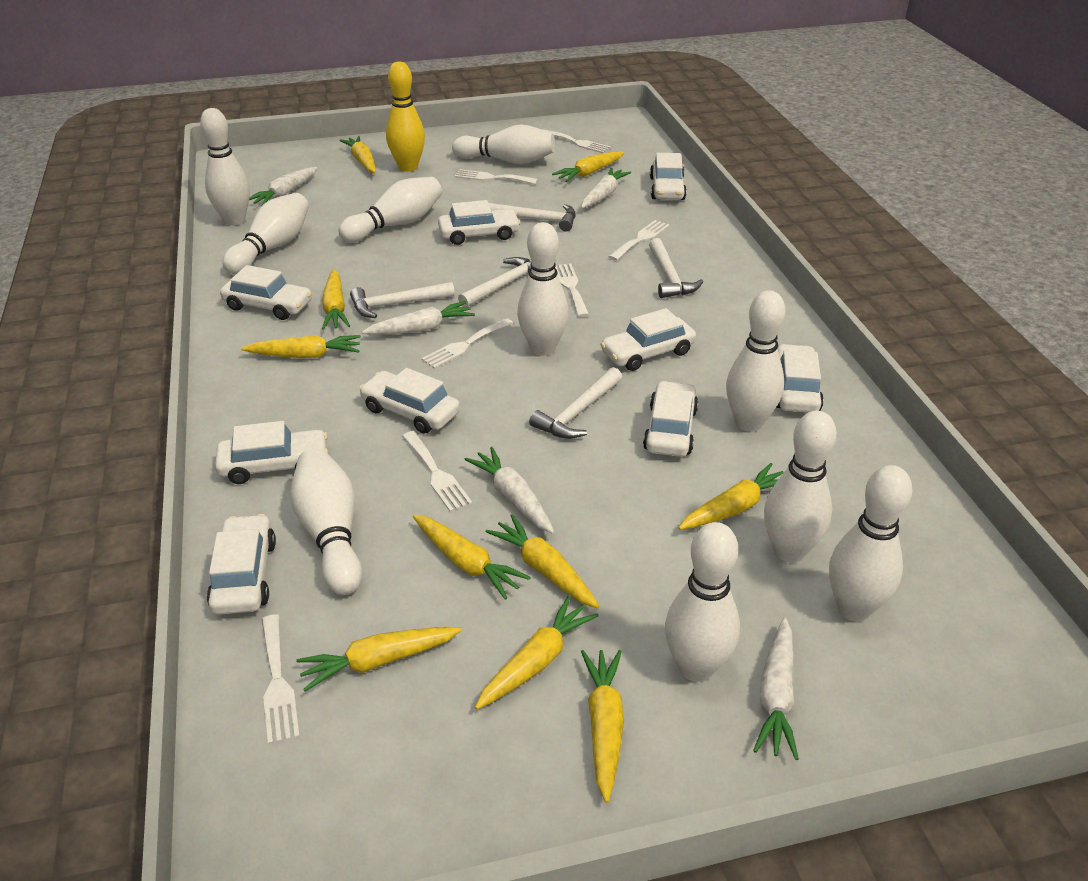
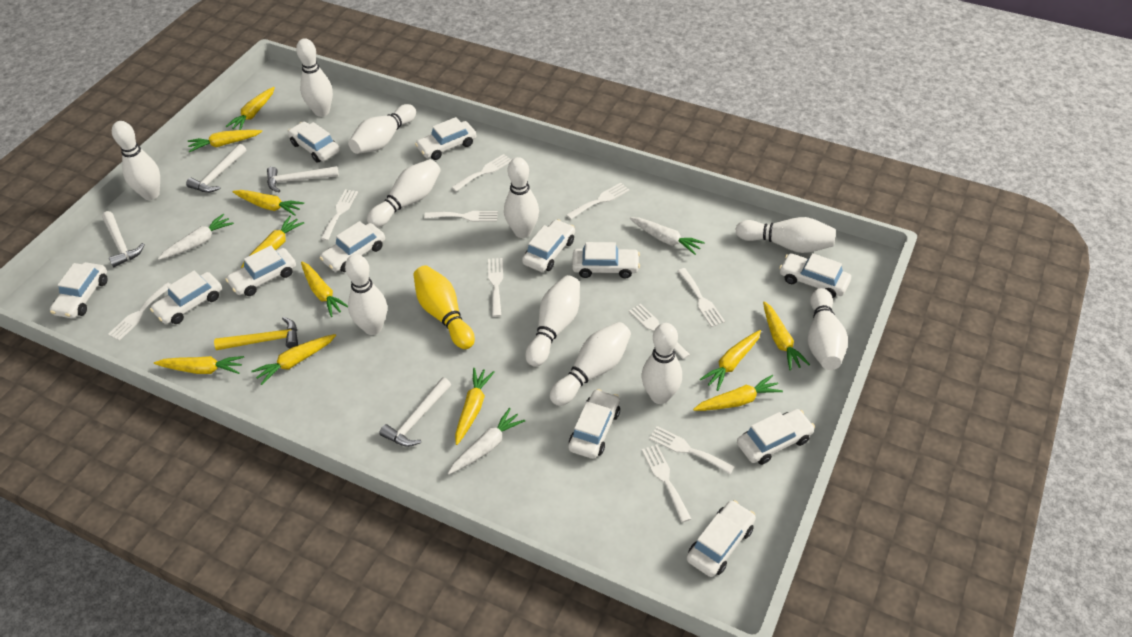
white bowling pin: [200,108,250,225] [222,193,309,274] [291,448,362,595] [338,177,442,242] [452,124,555,164] [517,222,569,356] [665,522,740,682] [726,290,785,432] [764,411,837,563] [829,465,912,621] = 10 -> [112,121,160,200] [296,38,333,117] [345,254,387,335] [348,104,416,154] [367,159,441,228] [504,157,539,238] [525,275,580,367] [550,322,631,406] [641,323,682,404] [735,217,836,253] [808,288,848,370] = 11
white car: [207,514,276,615] [215,421,328,484] [220,265,312,320] [359,368,460,434] [438,200,521,245] [600,308,696,371] [643,381,698,457] [650,153,687,200] [777,344,824,413] = 9 -> [50,262,108,318] [150,271,222,324] [225,245,296,296] [288,122,340,163] [320,221,385,272] [415,117,477,160] [522,219,575,272] [569,389,620,459] [572,242,640,279] [687,500,756,577] [737,409,815,465] [779,253,851,298] = 12
white carrot: [249,167,317,206] [362,301,475,335] [464,447,554,534] [581,168,631,208] [753,618,799,760] = 5 -> [158,214,234,260] [448,408,525,474] [630,217,705,255] = 3
white fork: [262,615,300,745] [402,431,472,512] [421,318,514,369] [455,169,538,184] [542,129,611,153] [555,264,589,317] [608,220,670,261] = 7 -> [108,282,171,341] [320,189,358,241] [424,211,498,222] [451,154,511,191] [488,258,503,317] [566,183,629,219] [629,304,690,359] [642,444,691,523] [649,426,735,474] [678,268,725,327] = 10
white hammer: [350,282,455,318] [458,257,531,307] [489,203,576,232] [529,367,622,439] [649,238,703,298] = 5 -> [102,211,145,267] [186,144,246,193] [267,166,339,192] [380,377,451,447] = 4
yellow carrot: [241,335,361,358] [296,627,462,691] [322,269,350,330] [339,136,376,173] [413,515,531,600] [475,596,599,710] [486,514,599,608] [552,151,624,182] [581,650,624,803] [678,463,784,530] = 10 -> [154,356,244,374] [187,130,262,152] [226,87,275,130] [232,190,304,216] [241,216,304,268] [251,334,336,385] [301,262,348,317] [455,368,494,445] [693,375,783,411] [700,330,761,391] [763,301,810,370] = 11
yellow hammer: none = 0 -> [214,317,298,350] = 1

